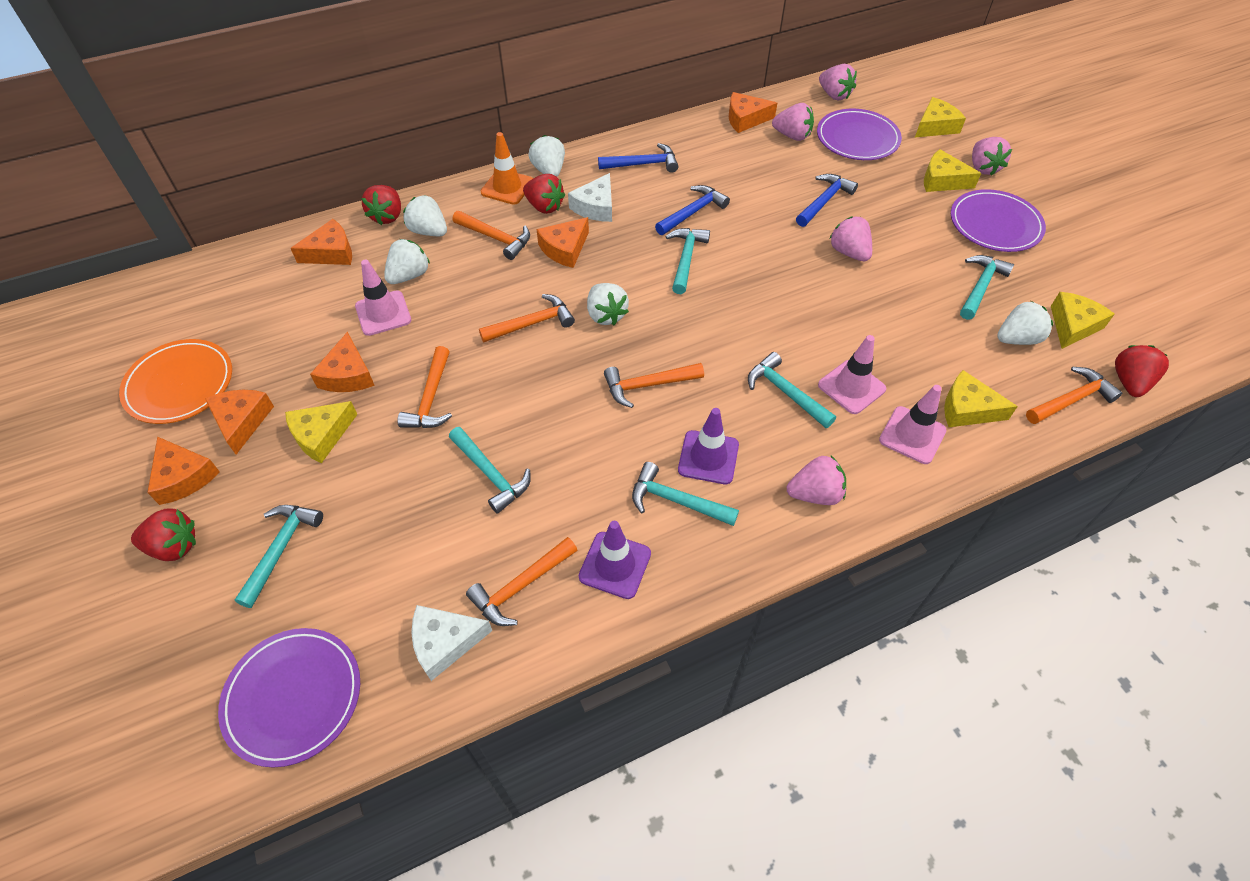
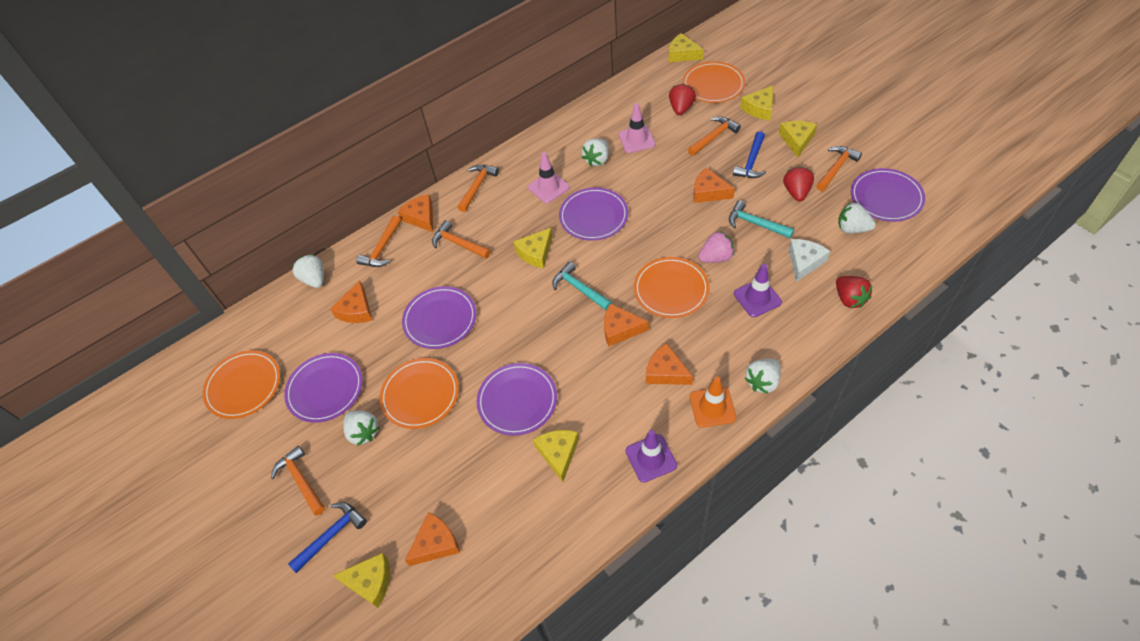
blue hammer: [598,143,678,173] [655,185,730,235] [796,174,858,227] = 3 -> [288,502,367,573] [733,131,766,178] = 2
orange plate: [119,339,232,424] = 1 -> [203,350,280,419] [380,358,459,429] [634,257,709,318] [683,61,745,103] = 4
pink strawberry: [772,103,814,141] [787,456,846,505] [819,64,857,101] [829,216,872,261] [972,137,1012,176] = 5 -> [698,231,735,263] = 1
pink traffic cone: [355,260,411,336] [818,335,886,414] [879,385,946,464] = 3 -> [528,152,570,203] [619,103,655,153] = 2
purple plate: [218,628,360,768] [817,109,902,160] [951,189,1046,252] = 3 -> [284,353,363,423] [402,286,476,349] [477,363,557,436] [559,187,628,241] [851,168,925,222] = 5
red strawberry: [131,508,196,561] [362,185,401,225] [523,174,565,214] [1115,345,1169,397] = 4 -> [669,83,696,115] [783,167,814,202] [836,276,872,308] = 3
turquoise hammer: [235,505,323,608] [449,427,531,514] [632,462,739,526] [665,228,710,294] [748,352,836,428] [960,255,1014,320] = 6 -> [552,262,612,310] [729,200,794,238] = 2
white cheese: [411,605,492,681] [568,173,612,222] = 2 -> [789,239,830,282] = 1
yellow cheese: [285,401,357,463] [915,97,966,137] [924,149,981,192] [944,370,1018,427] [1051,292,1115,349] = 5 -> [332,553,390,608] [513,228,552,268] [533,430,579,482] [669,33,704,62] [740,86,773,120] [779,121,817,157] = 6

